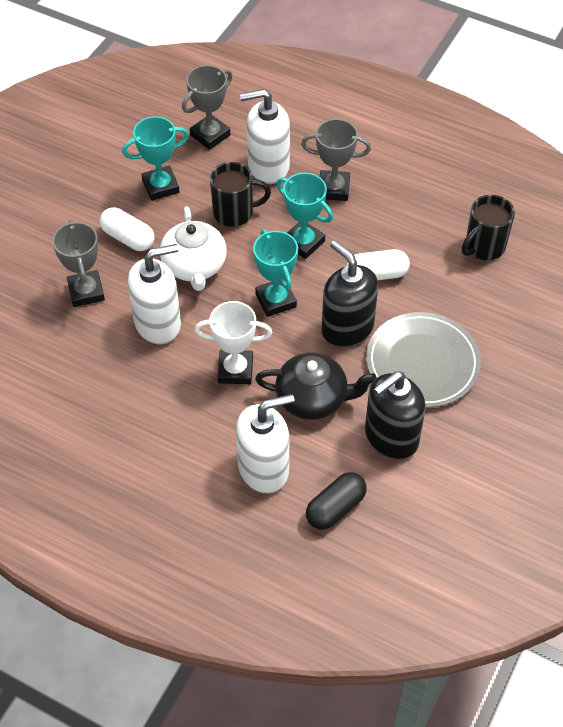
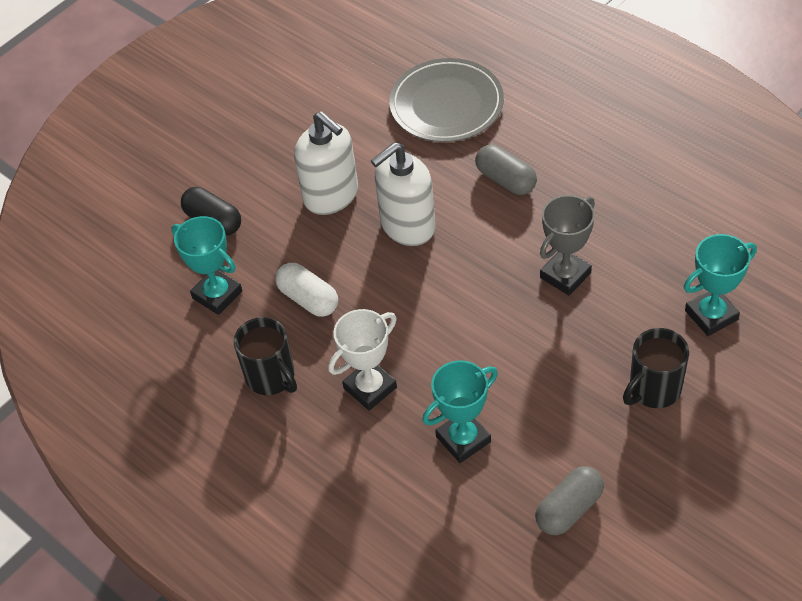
black soap dispenser: [322,240,378,348] [365,371,426,460] = 2 -> none = 0
black teapot: [255,353,376,420] = 1 -> none = 0
grey capsule: none = 0 -> [475,145,537,195] [535,466,604,535] = 2
grey trophy: [52,220,105,307] [182,65,232,150] [301,119,371,201] = 3 -> [540,195,595,296] = 1
white capsule: [100,208,155,251] [346,249,410,280] = 2 -> [276,263,338,317] = 1
white soap dispenser: [128,244,181,344] [236,394,295,493] [240,89,290,184] = 3 -> [294,111,358,215] [371,142,435,246] = 2
white teapot: [160,206,227,291] = 1 -> none = 0

